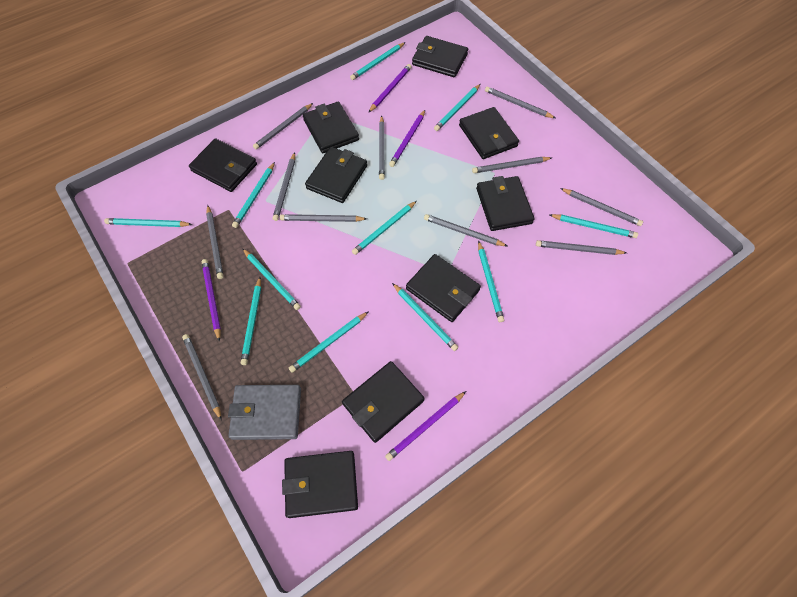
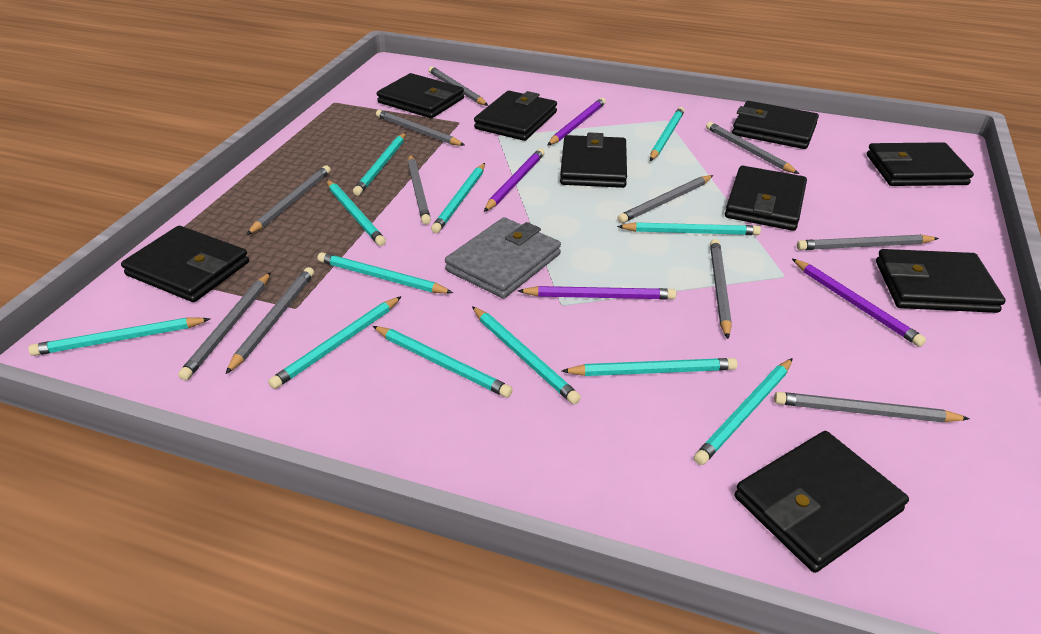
turquoise pencil: [104,218,193,227] [232,162,275,228] [241,277,261,365] [242,248,301,310] [289,311,369,373] [350,42,405,80] [352,201,417,255] [392,283,458,351] [434,84,481,131] [478,240,504,322] [550,214,638,238] = 11 -> [29,317,210,356] [268,296,402,389] [317,252,453,294] [327,180,386,246] [353,133,406,196] [373,326,513,397] [431,163,485,233] [472,306,581,404] [562,358,738,376] [617,222,761,235] [650,107,685,161] [694,358,793,465] = 12

